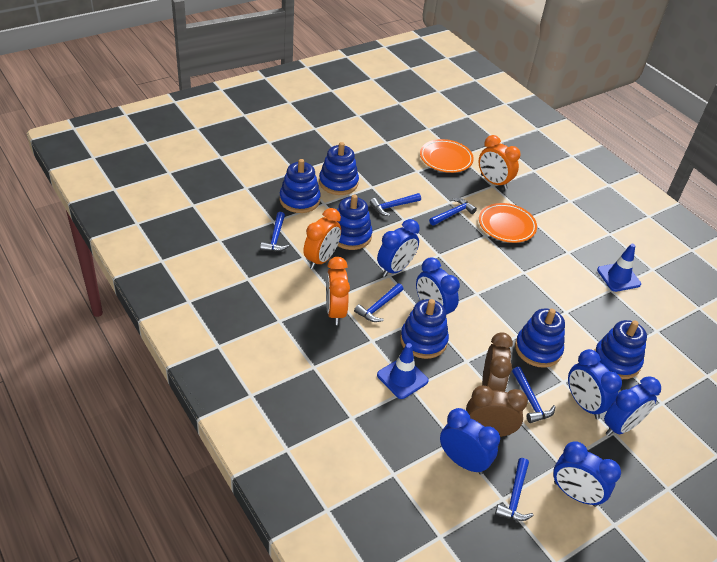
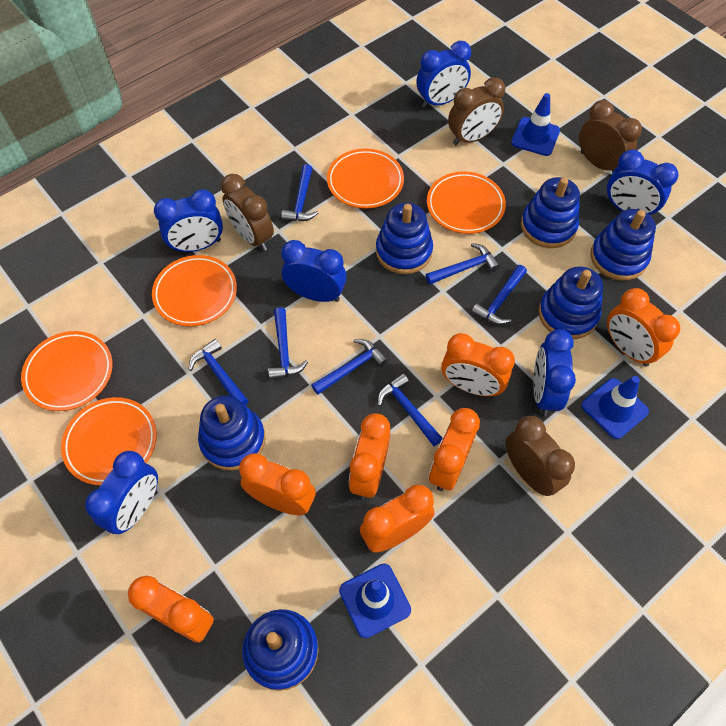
blue hammer: [260,212,289,252] [354,283,403,322] [370,193,421,216] [429,198,477,226] [495,458,534,521] [512,367,556,423] = 6 -> [189,339,249,405] [268,307,308,380] [281,164,318,221] [311,339,388,395] [378,373,442,446] [426,243,500,284] [471,265,527,325] = 7
blue traffic cone: [377,343,429,399] [597,244,641,292] = 2 -> [339,564,411,638] [511,93,560,156] [581,376,649,439] = 3
brown clock: [466,386,528,437] [482,332,513,392] = 2 -> [221,174,274,251] [448,77,505,145] [505,416,575,496] [579,100,642,173] = 4
orange clock: [304,208,341,269] [326,257,350,325] [478,135,521,190] = 3 -> [128,576,214,643] [239,453,316,516] [349,413,390,499] [360,485,435,553] [429,408,480,491] [441,333,515,396] [607,288,680,367] = 7
orange plate: [420,139,474,173] [479,203,537,243] = 2 -> [21,331,113,411] [61,397,157,485] [152,255,237,326] [327,149,404,209] [427,171,506,234] = 5

